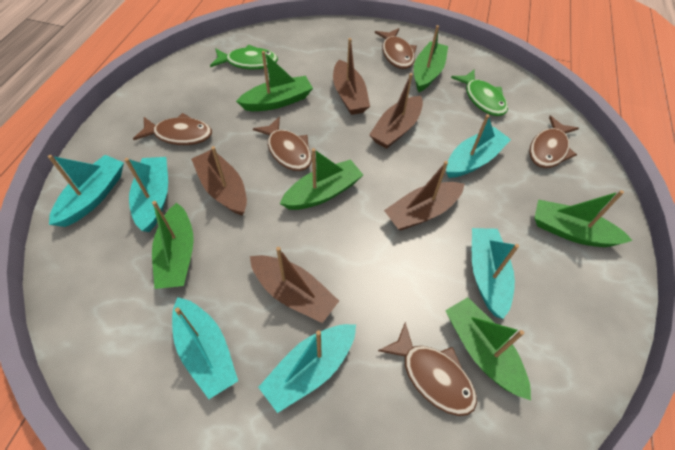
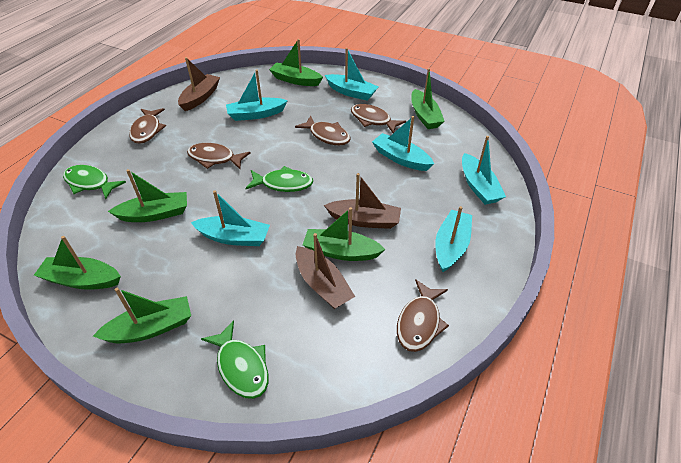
brown boat: [191,146,247,216] [250,247,339,323] [333,38,370,115] [369,73,423,149] [384,161,464,231] = 5 -> [178,57,220,111] [296,233,355,309] [324,173,401,229] = 3
green fish: [210,45,278,69] [451,70,508,116] = 2 -> [63,165,126,199] [201,320,269,399] [245,166,313,192] = 3

